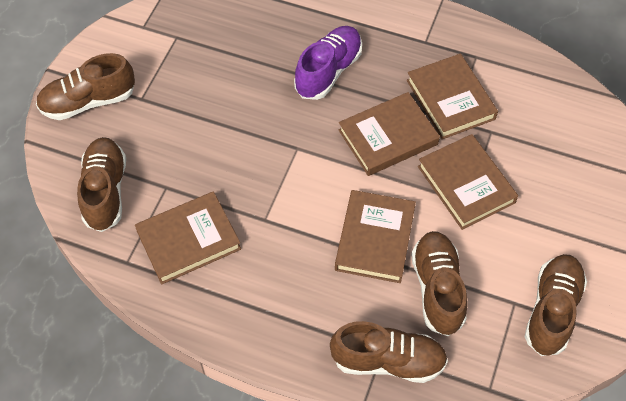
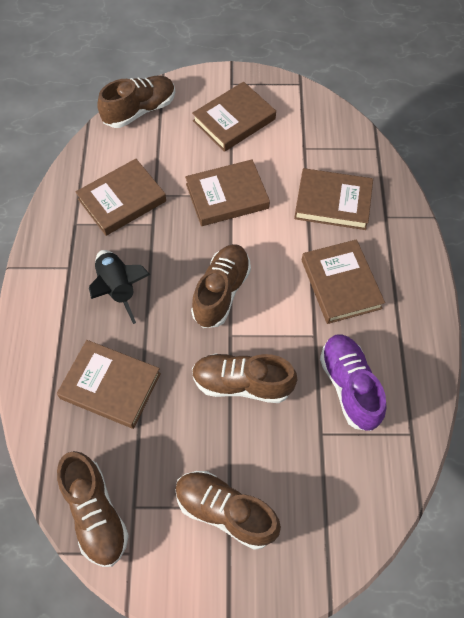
black rocket: none = 0 -> [89,250,150,324] = 1
brown book: [135,191,241,284] [335,190,416,283] [339,92,440,176] [407,54,498,139] [418,134,518,230] = 5 -> [57,340,161,429] [76,159,166,236] [185,159,270,226] [192,82,276,152] [294,168,373,230] [302,239,385,324] = 6

